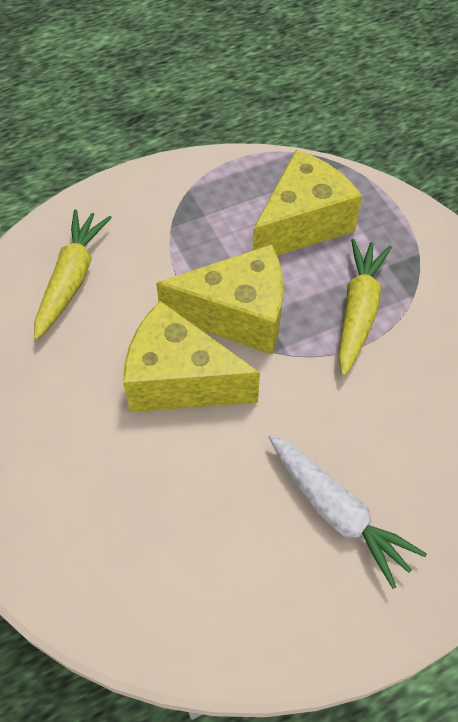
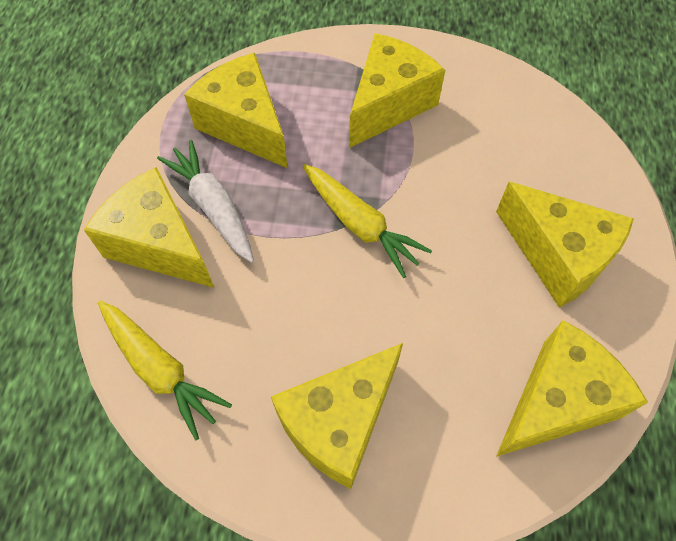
yellow cheese: [123,301,260,412] [156,244,283,354] [252,150,362,256] = 3 -> [84,167,214,288] [184,53,288,168] [271,343,403,489] [349,33,445,148] [496,182,634,308] [496,320,648,457] = 6

